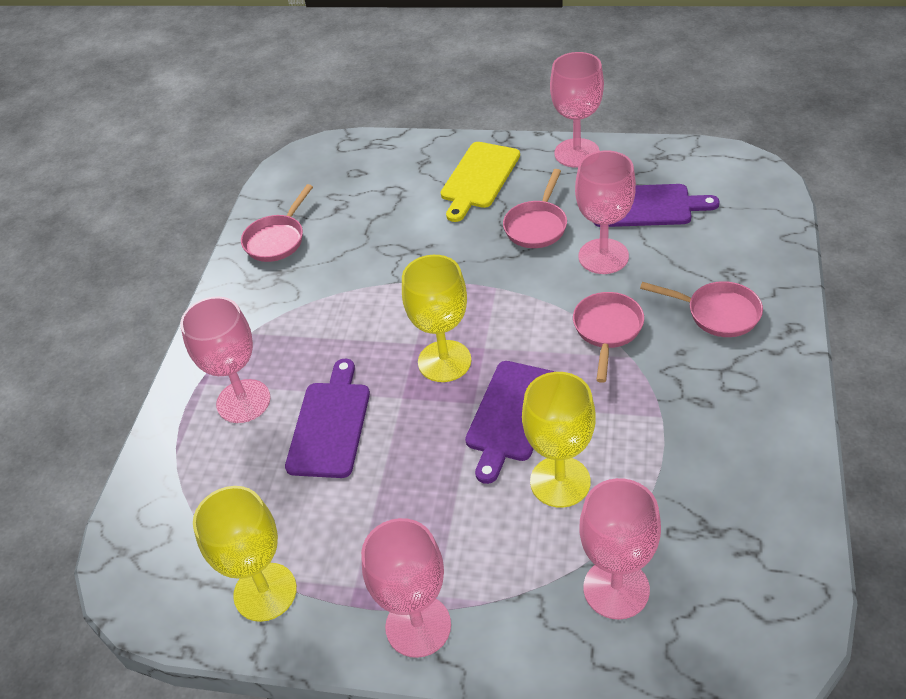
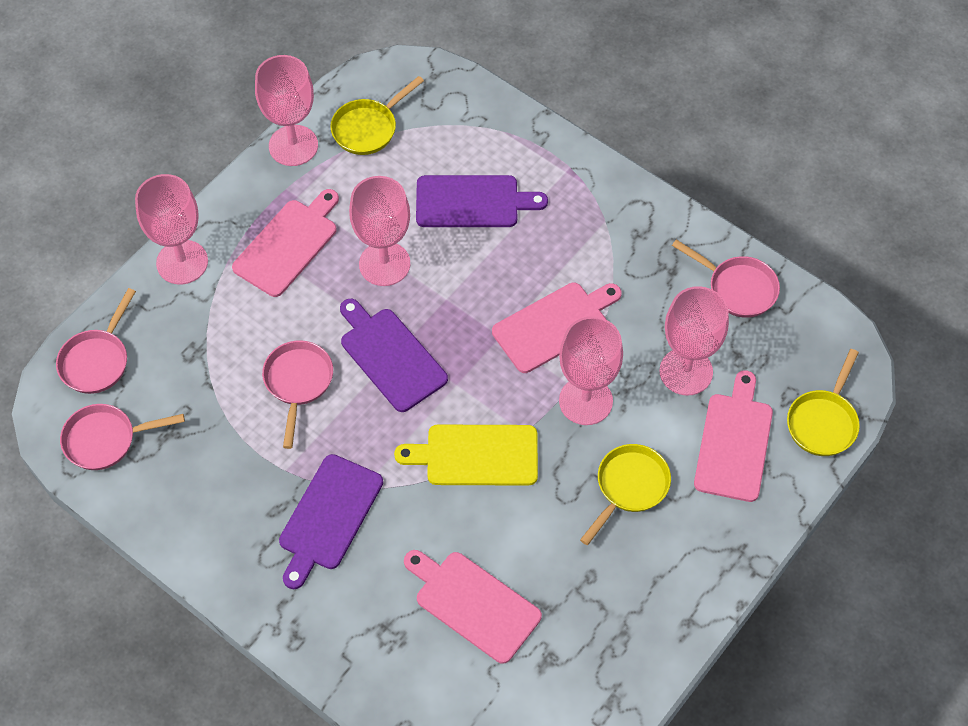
pink cutting board: none = 0 -> [232,189,339,297] [404,550,542,664] [492,283,622,373] [694,370,773,502] = 4
yellow goblet: [193,486,297,622] [402,255,471,382] [522,372,596,508] = 3 -> none = 0
yellow pan: none = 0 -> [330,76,424,155] [580,444,671,545] [787,349,860,456] = 3

